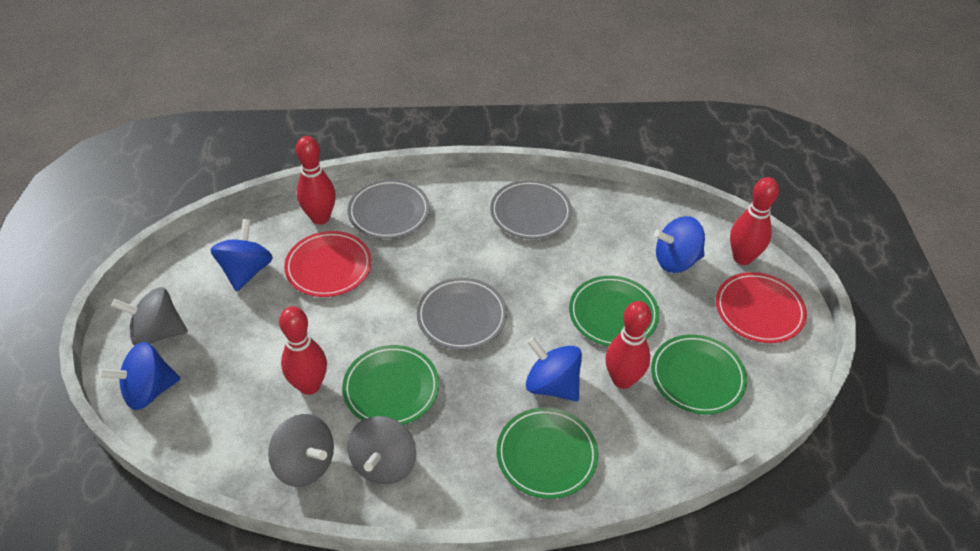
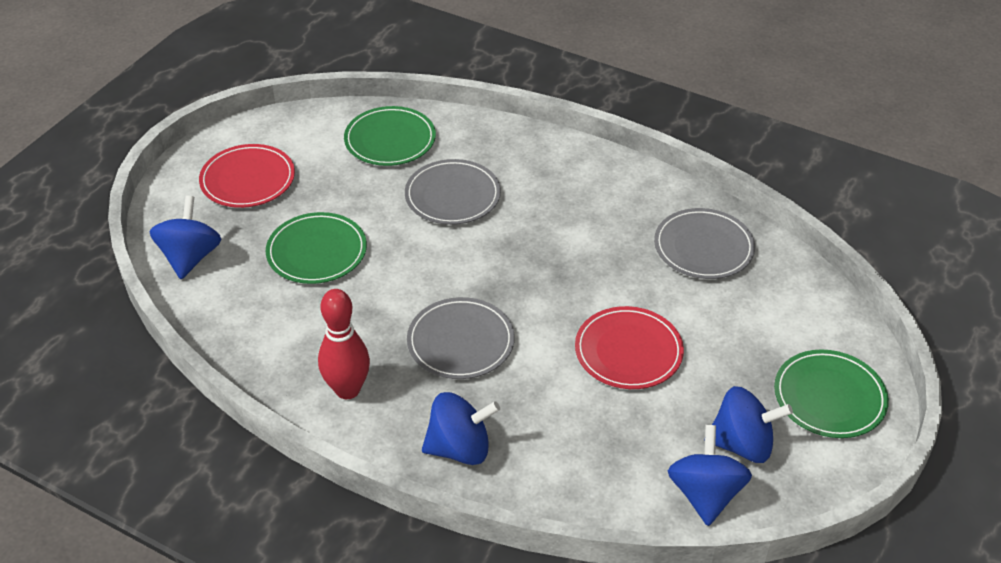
green plate: [342,345,439,425] [496,407,598,499] [569,276,659,347] [651,334,747,414] = 4 -> [266,212,367,284] [344,106,436,166] [774,349,889,438] = 3
grey spinning top: [111,287,188,346] [268,414,334,487] [347,416,416,484] = 3 -> none = 0
red bowling pin: [279,306,327,395] [296,136,336,225] [605,301,652,389] [730,177,779,265] = 4 -> [318,289,370,399] = 1

